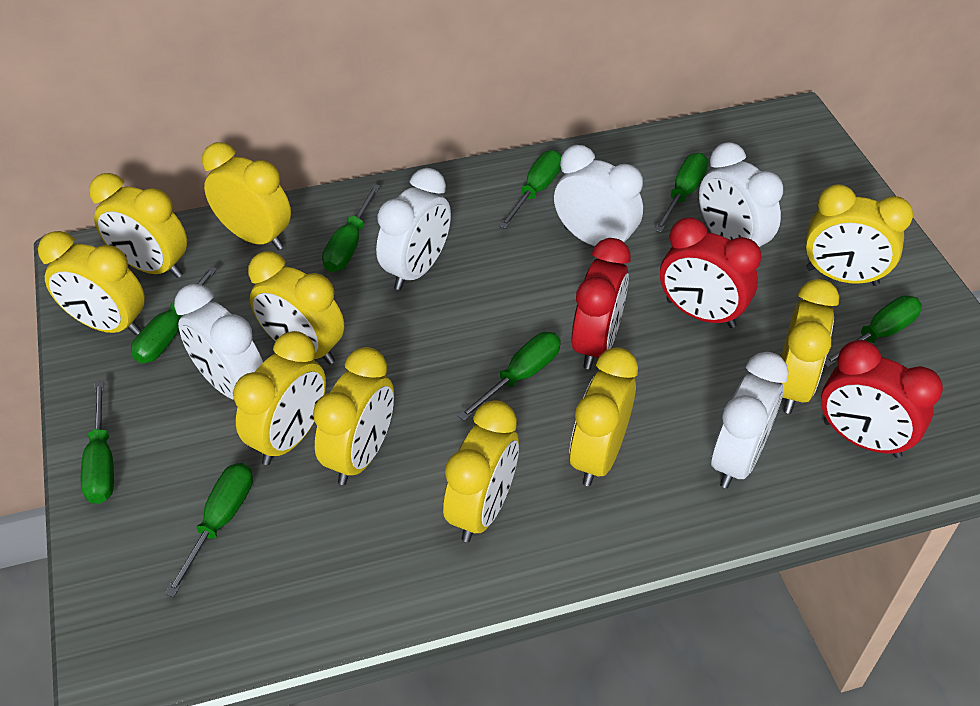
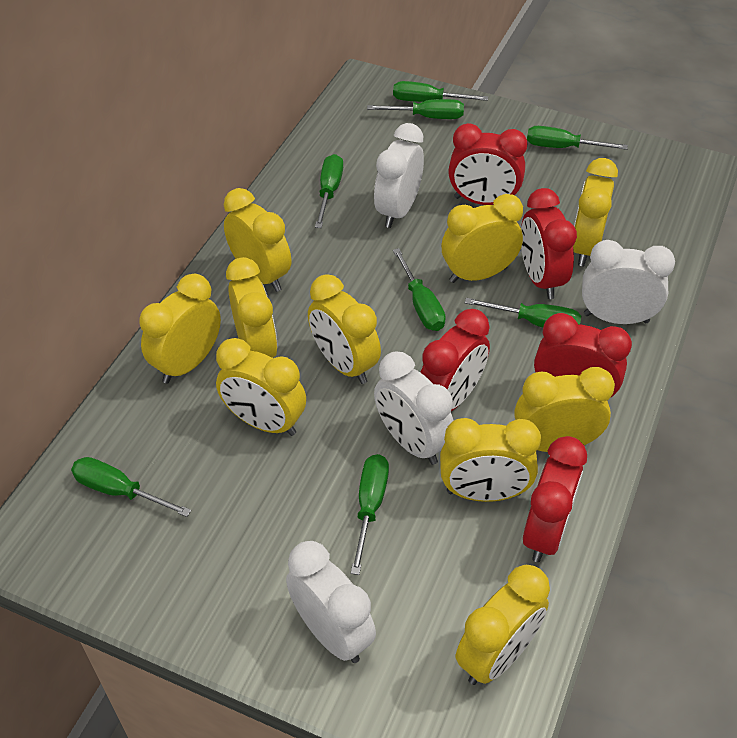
red clock: [572,238,631,369] [660,217,761,328] [821,340,943,458] = 3 -> [420,309,490,411] [448,123,527,205] [521,188,577,299] [523,436,587,562] [534,313,632,401] = 5
white clock: [174,284,263,399] [376,168,451,290] [554,145,643,246] [699,142,783,247] [711,352,789,488] = 5 -> [286,541,376,663] [374,123,424,228] [374,351,454,465] [582,240,675,324] = 4

